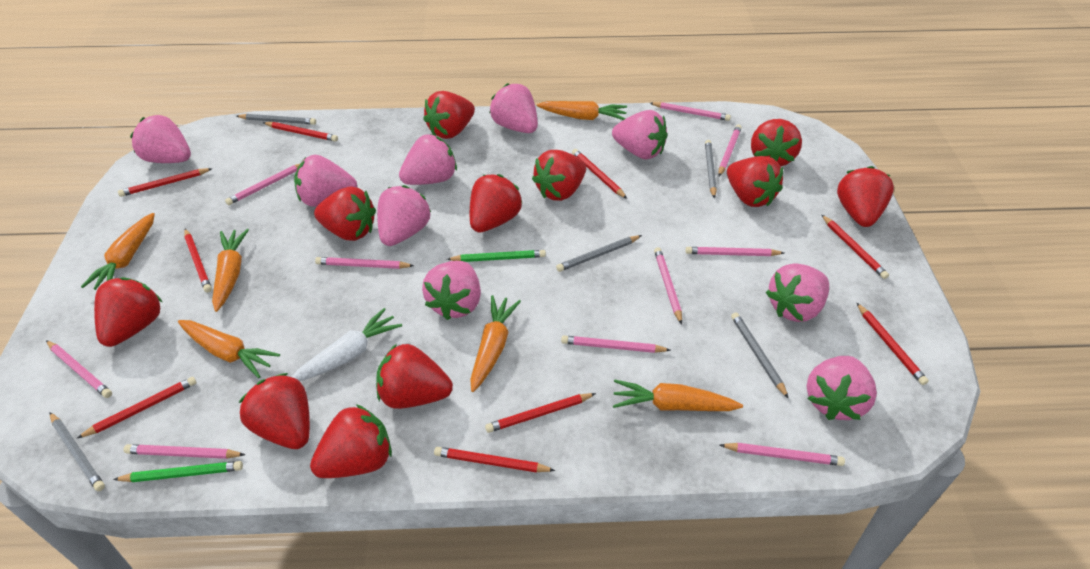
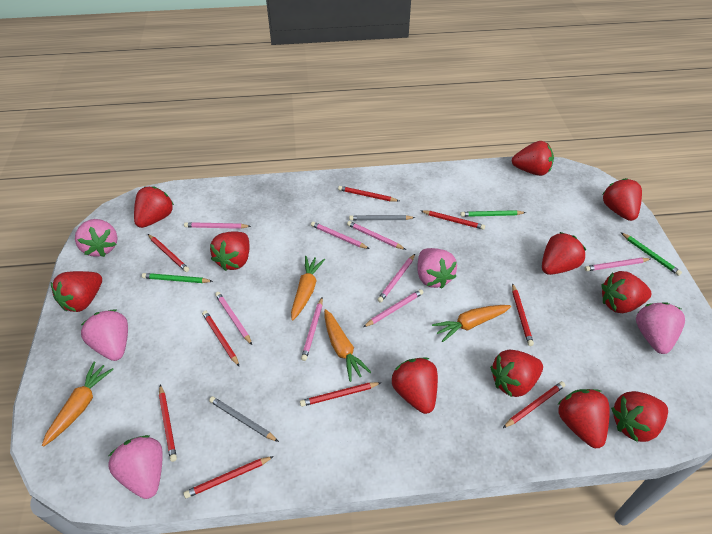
green pencil: [113,461,243,482] [447,250,546,262] = 2 -> [142,273,213,283] [460,210,526,217] [621,232,682,276] = 3
grey pencil: [50,412,105,491] [237,114,316,125] [556,235,642,272] [705,140,717,198] [731,312,789,399] = 5 -> [209,396,279,442] [349,215,416,220] = 2
orange carrot: [81,213,155,290] [178,320,280,378] [212,229,249,312] [470,295,521,392] [537,101,627,120] [613,380,743,411] = 6 -> [42,362,114,447] [291,256,325,320] [324,309,371,382] [432,305,511,342] = 4
pink pencil: [46,340,112,398] [124,444,245,459] [225,164,300,205] [315,257,414,269] [561,335,670,353] [650,102,731,121] [654,247,682,324] [686,247,784,256] [719,125,742,176] [720,443,845,466] = 10 -> [184,222,251,229] [215,292,252,345] [301,297,323,361] [311,222,369,249] [347,221,406,250] [363,289,424,327] [377,254,415,303] [585,258,650,271] = 8
pink strawberry: [130,115,191,163] [294,155,357,207] [377,185,431,246] [399,134,457,185] [422,261,481,320] [489,83,538,133] [612,110,667,159] [766,263,829,322] [806,356,877,420] = 9 -> [75,219,118,257] [81,310,128,361] [108,435,163,499] [417,248,457,289] [636,302,685,354] = 5
white carrot: [292,308,402,381] = 1 -> none = 0

